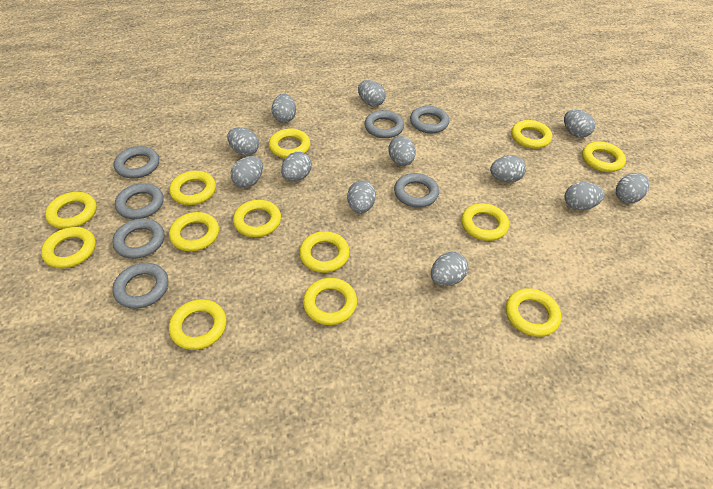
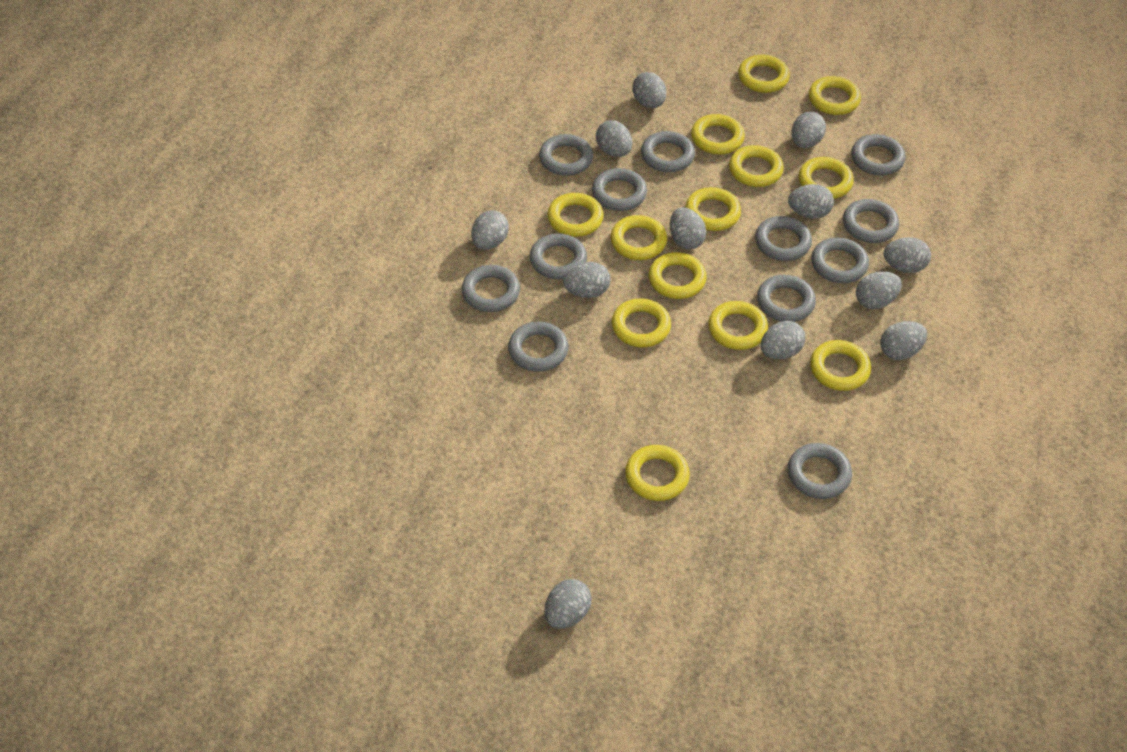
grey ring: [112,218,164,259] [112,263,168,309] [114,146,159,178] [115,183,163,219] [364,110,404,138] [394,173,439,207] [410,106,449,133] = 7 -> [462,265,520,312] [508,321,569,372] [530,233,587,279] [539,134,593,176] [592,168,647,211] [641,131,695,172] [755,216,812,261] [757,275,816,322] [788,443,852,499] [811,237,869,283] [843,199,899,243] [851,134,906,176] = 12

